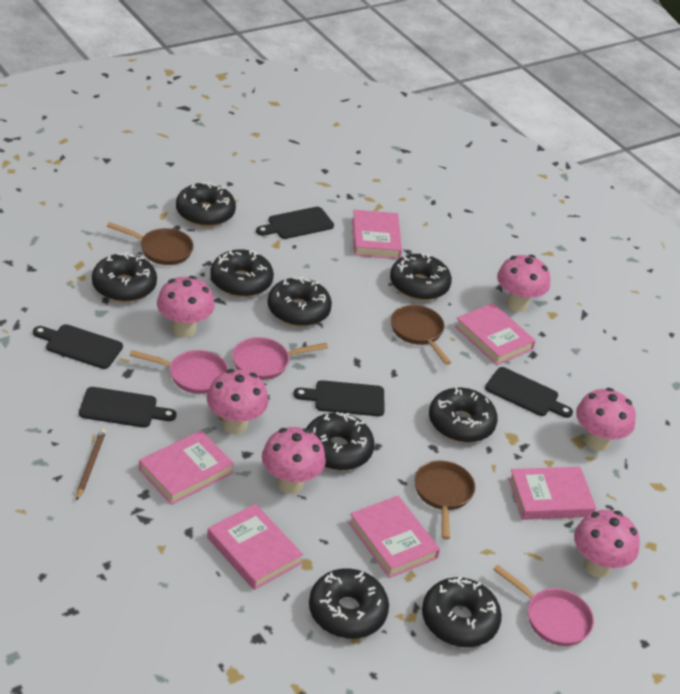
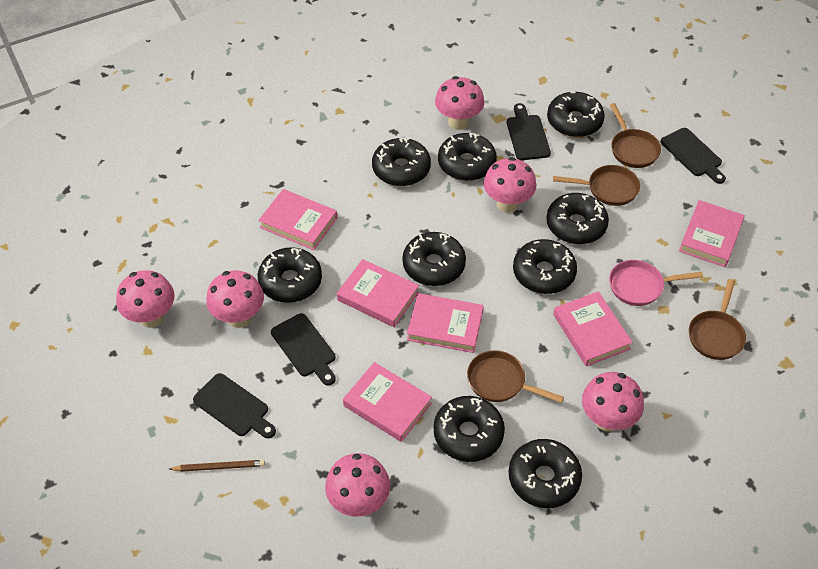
black cutting board: [33,324,123,369] [79,387,176,428] [256,207,334,239] [293,380,385,416] [485,367,573,418] = 5 -> [193,373,276,438] [271,313,336,386] [507,103,551,160] [660,128,726,184] = 4
brown pan: [107,222,194,265] [391,305,451,365] [414,460,475,540] = 3 -> [467,350,564,403] [553,165,640,206] [610,103,661,168] [689,279,746,360] = 4
pink pan: [130,350,228,394] [232,337,328,380] [493,565,594,646] = 3 -> [609,260,703,306] = 1

